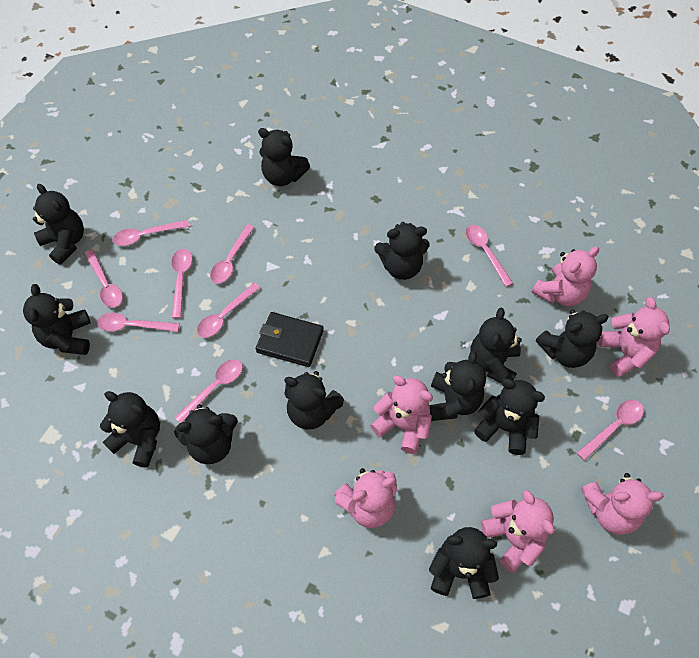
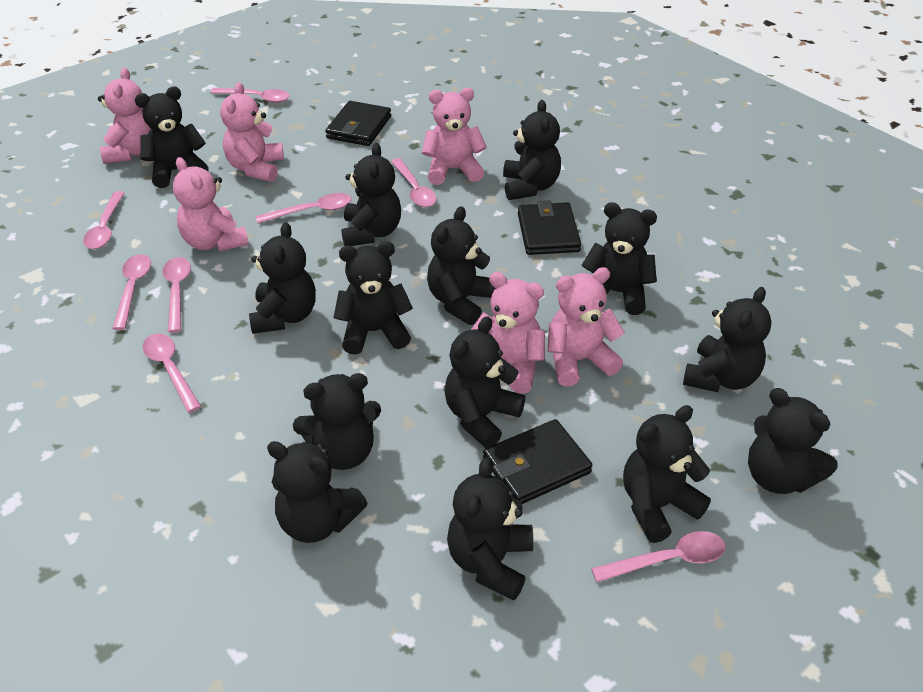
black teddy bear: [23,284,91,355] [33,184,84,265] [100,391,160,468] [174,404,238,464] [258,128,310,186] [284,371,344,429] [374,222,430,280] [429,351,486,421] [429,527,499,599] [470,307,522,383] [474,379,545,455] [536,310,609,368] = 12 -> [135,86,209,188] [249,222,316,334] [267,441,368,543] [293,373,381,470] [333,241,413,354] [341,143,401,246] [427,206,496,325] [444,316,525,448] [447,457,533,601] [503,100,561,200] [582,202,657,315] [623,405,711,543] [683,287,771,392] [748,388,838,494] = 14
black wallet: [256,312,324,367] = 1 -> [325,101,391,146] [483,419,593,504] [518,200,581,255] = 3
pink spoon: [84,249,123,308] [97,313,180,332] [113,220,190,246] [172,249,192,318] [174,359,243,423] [197,282,261,338] [210,224,255,284] [465,225,513,287] [577,400,644,461] = 9 -> [83,191,124,249] [112,254,151,330] [143,334,201,413] [163,257,191,333] [210,88,290,103] [256,193,352,224] [391,158,437,207] [591,531,726,582] = 8

